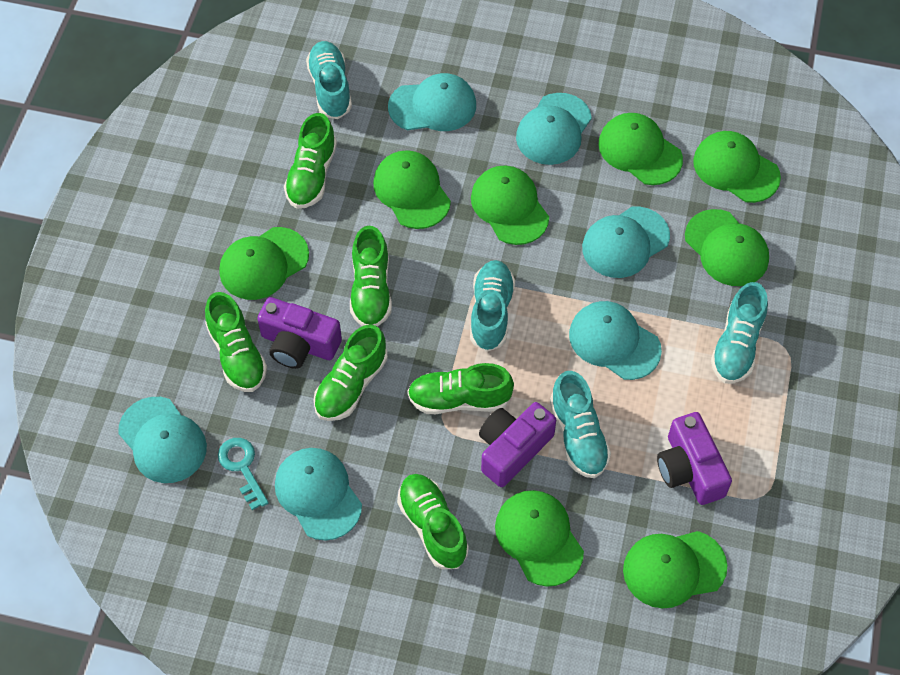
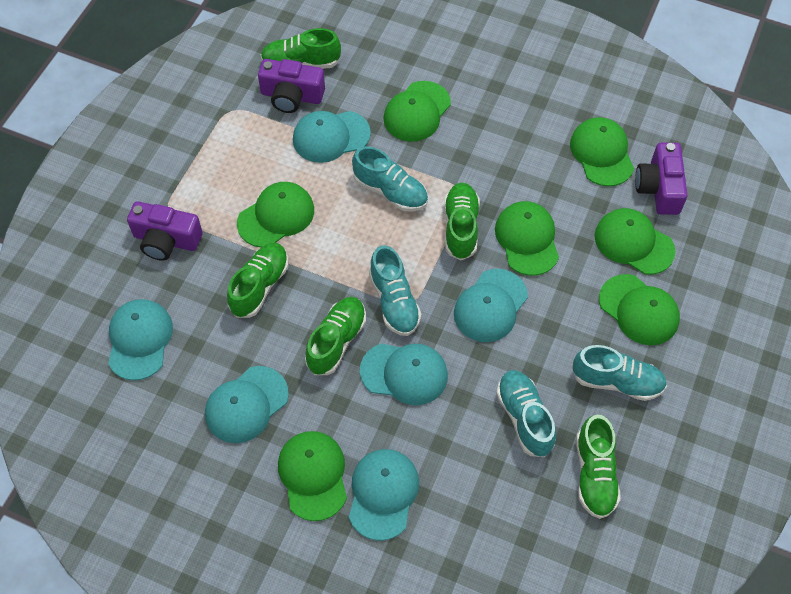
green cap: [219,227,309,300] [373,150,451,229] [471,165,549,245] [495,490,584,587] [598,113,683,185] [623,531,728,608] [685,209,769,286] [693,131,781,203] = 8 -> [237,182,314,247] [278,431,347,521] [383,81,451,142] [495,201,559,276] [570,117,634,186] [595,208,675,275] [599,274,680,345] = 7
green shoe: [205,292,267,392] [284,113,337,209] [313,324,388,421] [350,226,392,327] [397,474,469,569] [407,363,514,414] = 6 -> [227,243,289,318] [261,28,341,69] [305,297,366,375] [444,182,480,260] [576,414,621,519] = 5
turquoise key: [218,438,269,510] = 1 -> none = 0

